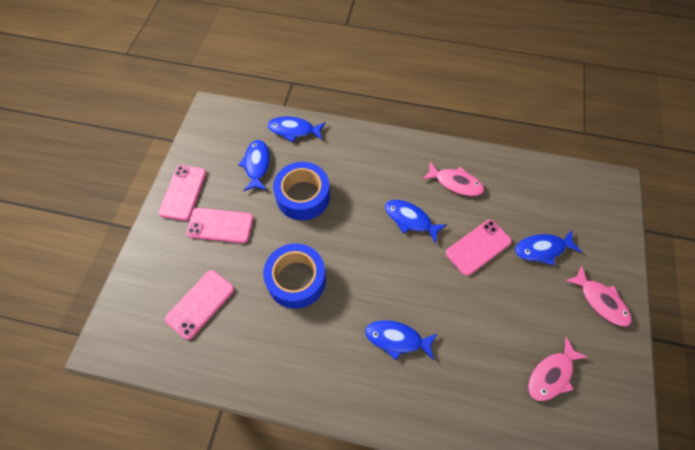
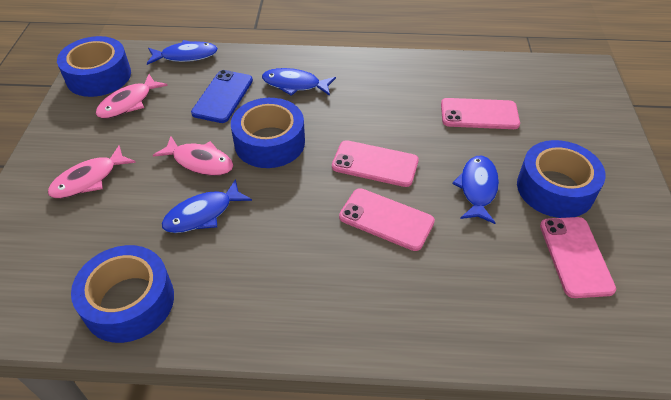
blue fish: [238,140,270,191] [268,116,326,142] [365,320,438,360] [385,200,447,244] [515,230,582,266] = 5 -> [147,40,218,65] [161,179,252,233] [262,68,336,96] [452,155,499,224] = 4
blue phone: none = 0 -> [191,70,253,123] = 1
blue tape: [263,243,326,309] [273,162,330,220] = 2 -> [57,36,131,97] [71,245,174,343] [231,98,305,168] [517,140,606,218] = 4

